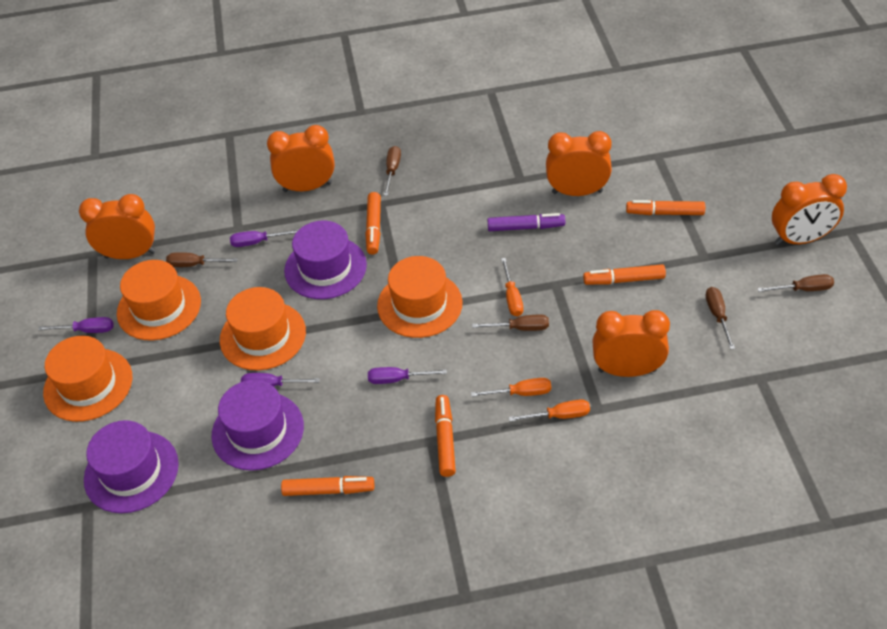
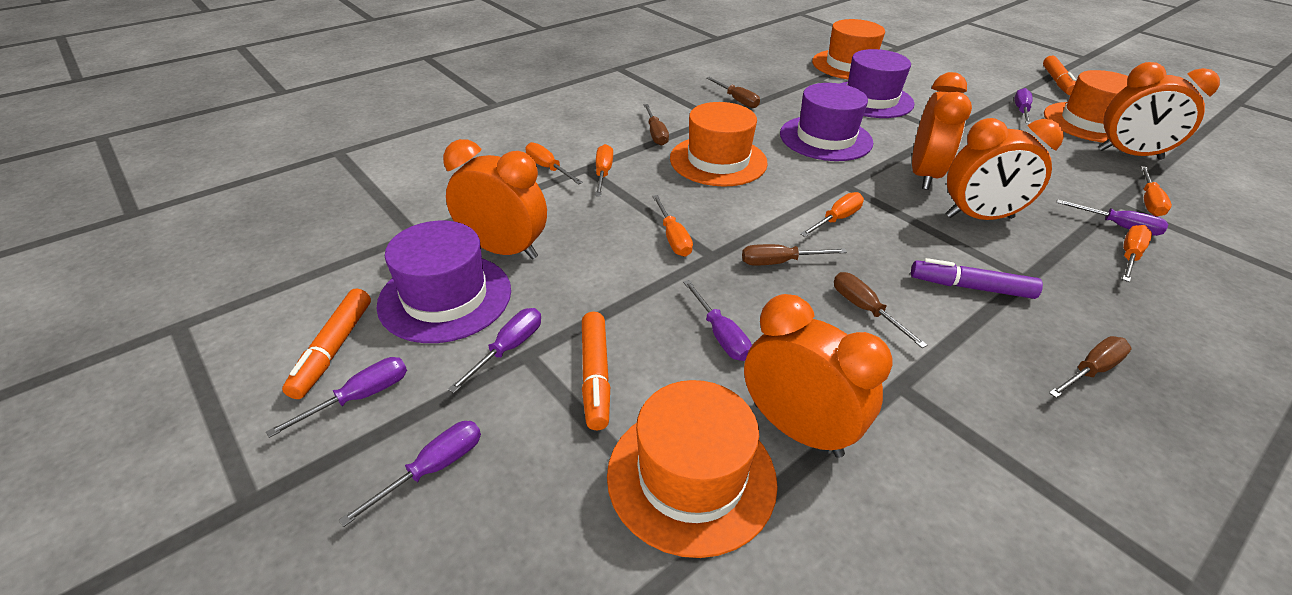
orange marker: [281,476,374,496] [365,192,381,255] [435,395,456,477] [583,264,666,285] [626,200,705,215] = 5 -> [282,289,371,399] [582,312,610,430] [1043,55,1076,95] = 3
orange screwdriver: [471,378,551,397] [501,258,523,316] [508,399,590,422] = 3 -> [525,142,583,185] [595,144,613,196] [652,195,693,257] [800,192,864,237] [1122,225,1152,282] [1141,166,1172,216] = 6
purple screwdriver: [38,317,113,333] [230,229,299,247] [241,373,320,387] [368,367,447,384] = 4 -> [266,357,407,438] [338,421,481,527] [448,308,541,393] [683,280,752,361] [1014,88,1033,124] [1057,199,1168,236] = 6

